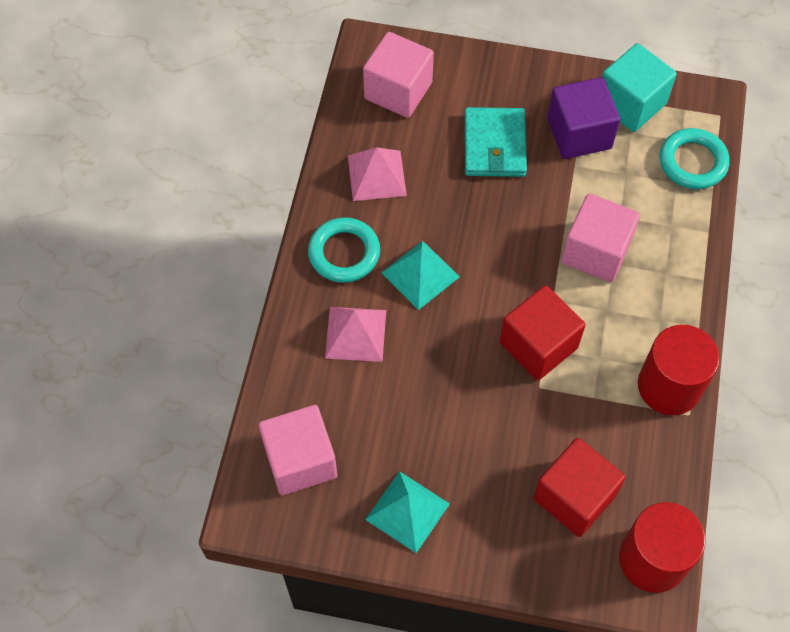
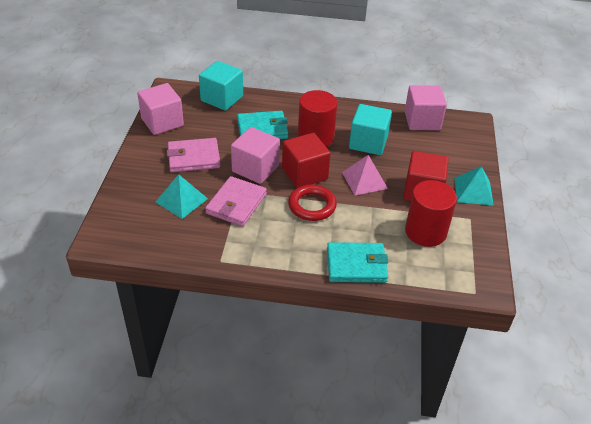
pink pyramid: [325,307,386,362] [348,147,407,201] = 2 -> [342,155,388,195] = 1
pink wallet: none = 0 -> [167,138,221,172] [205,176,267,226] = 2
purple cube: [547,77,620,159] = 1 -> none = 0
red ring: none = 0 -> [288,184,337,221] = 1
turquoise cube: [602,43,677,132] = 1 -> [199,61,243,111] [349,104,392,155] = 2
turquoise ring: [308,217,380,283] [660,128,729,189] = 2 -> none = 0
turquoise wallet: [465,107,527,177] = 1 -> [237,111,288,139] [327,242,388,283] = 2

